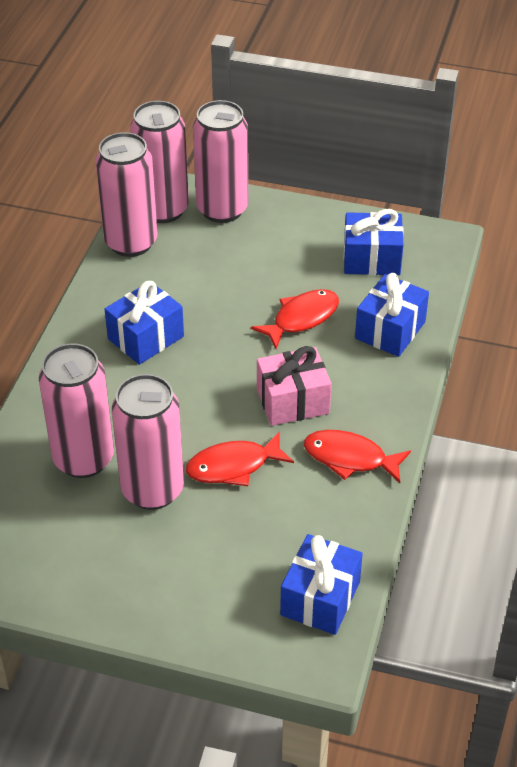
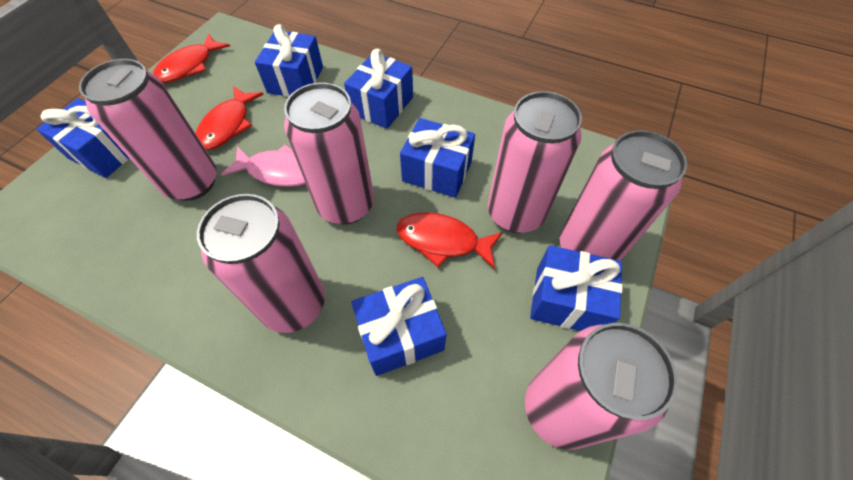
blue gift: [104,281,184,365] [280,534,363,635] [343,209,404,275] [355,273,429,357] = 4 -> [36,98,129,178] [255,24,323,97] [344,49,413,129] [351,277,447,376] [400,118,475,198] [530,245,623,331] = 6
pink can: [39,343,114,478] [96,132,157,257] [112,374,184,510] [130,101,189,223] [193,100,248,223] = 5 -> [79,59,217,201] [197,194,325,333] [284,83,374,225] [488,91,582,233] [525,323,678,450] [560,130,687,261] = 6
pink fish: none = 0 -> [221,144,306,187] = 1
pink gift: [257,346,332,426] = 1 -> none = 0

